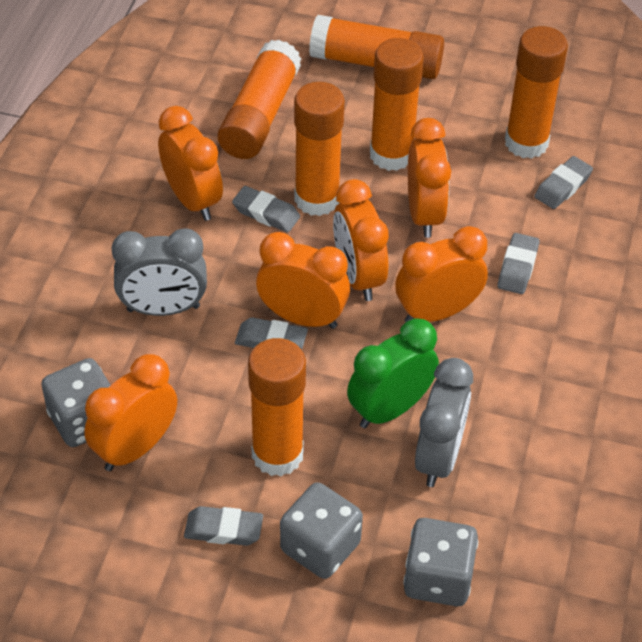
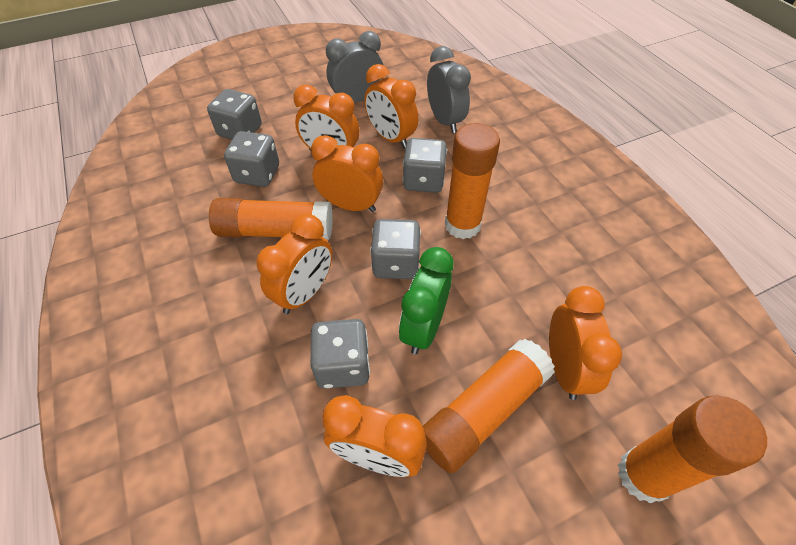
grey dice: [41,358,111,447] [280,482,363,579] [403,518,478,606] = 3 -> [207,89,262,140] [224,131,279,187] [310,319,370,389] [370,219,421,279] [403,138,447,193] = 5
grey eraser: [184,506,263,546] [232,186,300,232] [235,317,308,349] [498,233,539,294] [534,156,593,209] = 5 -> none = 0
orange glue stick: [218,39,301,159] [248,338,306,476] [294,82,345,216] [309,15,444,79] [370,38,424,171] [505,26,568,159] = 6 -> [209,198,333,240] [423,339,555,473] [445,123,500,239] [618,396,767,503] = 4

